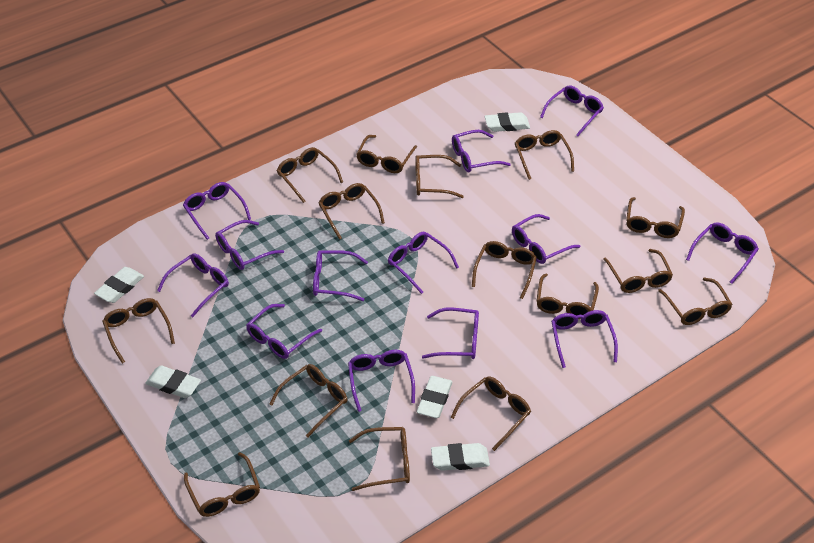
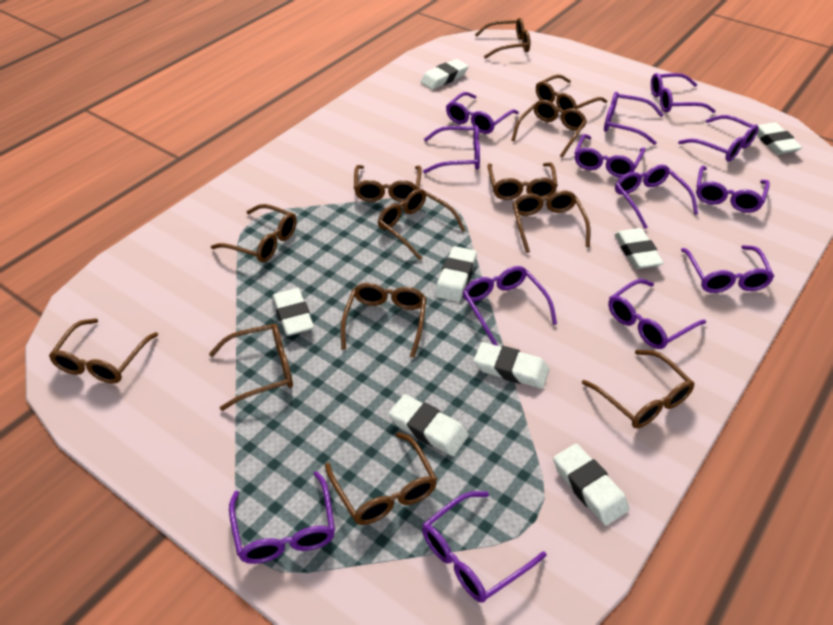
brown glasses: [102,298,175,363] [184,452,260,517] [270,364,348,437] [277,147,343,203] [318,183,385,240] [349,427,410,491] [356,135,417,173] [415,155,464,198] [450,377,531,451] [472,241,537,299] [515,130,574,180] [536,273,599,319] [603,249,673,293] [626,197,685,238] [658,277,733,325] = 15 -> [49,318,158,384] [209,324,293,411] [211,204,297,262] [325,432,437,525] [341,283,426,358] [354,165,422,202] [377,189,465,260] [475,18,530,59] [487,163,558,200] [512,100,587,157] [513,191,590,253] [536,75,607,110] [582,350,695,428] = 13
white eraser: [94,267,144,303] [145,366,201,398] [417,376,453,418] [431,443,490,471] [485,112,530,132] = 5 -> [272,288,314,336] [389,394,468,456] [420,59,468,90] [435,246,477,302] [474,342,550,389] [553,444,629,525] [615,228,664,269] [757,122,802,155] = 8

